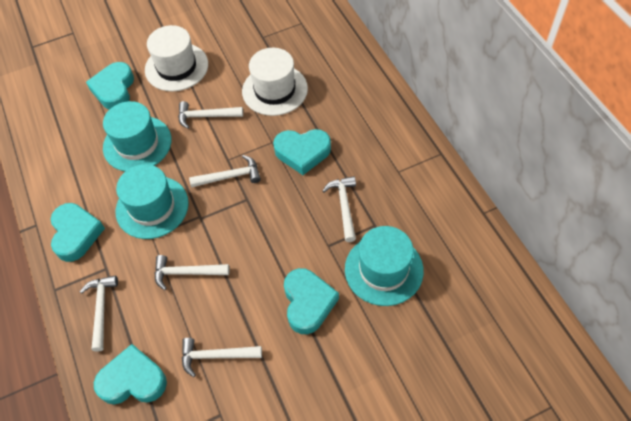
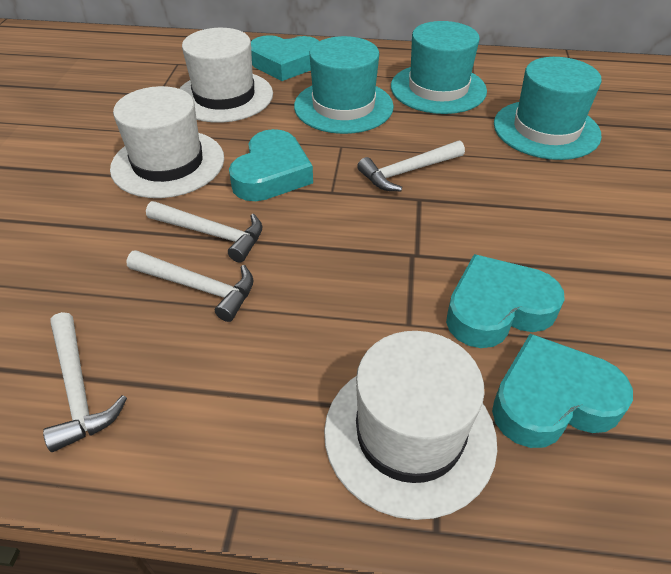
turquoise heart: [51,203,105,262] [86,62,134,110] [94,344,167,404] [273,129,331,175] [284,268,339,334] = 5 -> [229,129,313,201] [251,35,319,81] [446,254,565,348] [492,334,633,448] = 4
white hammer: [80,276,118,352] [155,255,230,290] [178,101,243,129] [182,338,262,377] [189,155,261,187] [323,176,356,242] = 6 -> [43,312,127,452] [126,250,253,322] [146,201,263,263] [357,140,465,191] = 4
white hat: [145,25,208,92] [242,48,308,116] = 2 -> [110,86,224,198] [179,28,273,123] [324,331,497,520] = 3

